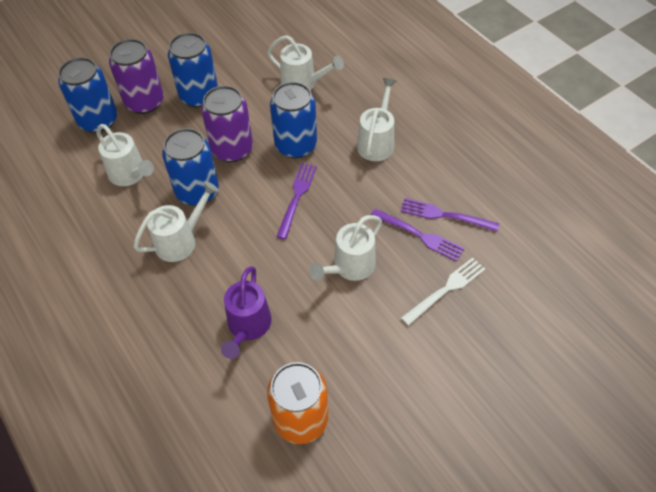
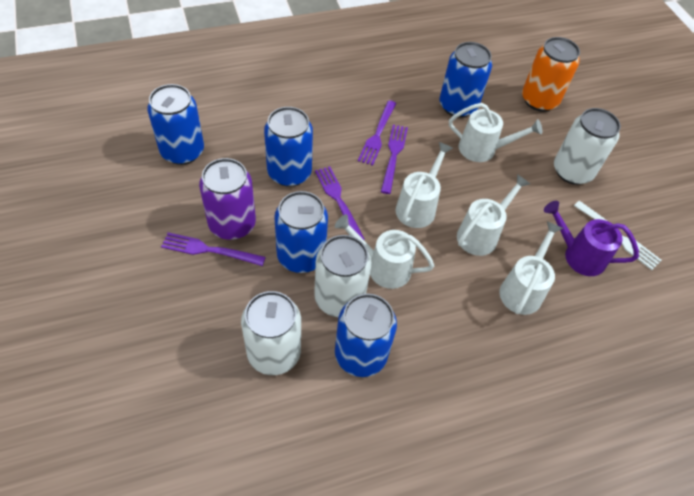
blue can: [58,57,117,133] [162,128,219,206] [168,32,218,108] [270,82,317,158] = 4 -> [147,84,204,165] [264,107,313,187] [274,191,328,273] [335,294,397,377] [439,42,492,118] = 5
purple can: [109,39,164,114] [201,86,253,162] = 2 -> [199,158,256,240] = 1
purple fork: [276,163,317,239] [371,208,465,261] [400,198,499,231] = 3 -> [161,232,266,266] [315,166,365,240] [358,100,396,166] [381,125,408,194] = 4
white can: none = 0 -> [241,291,301,375] [314,235,372,317] [554,108,621,185] = 3

